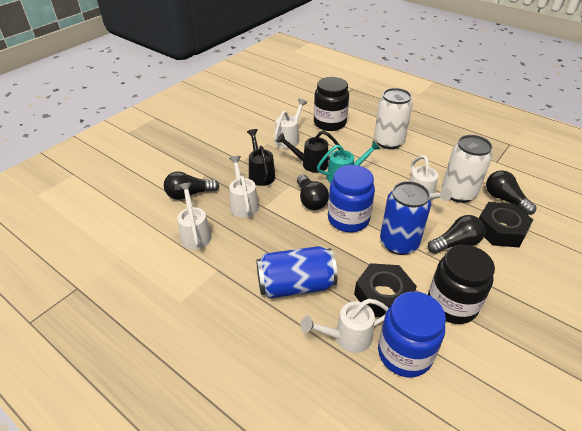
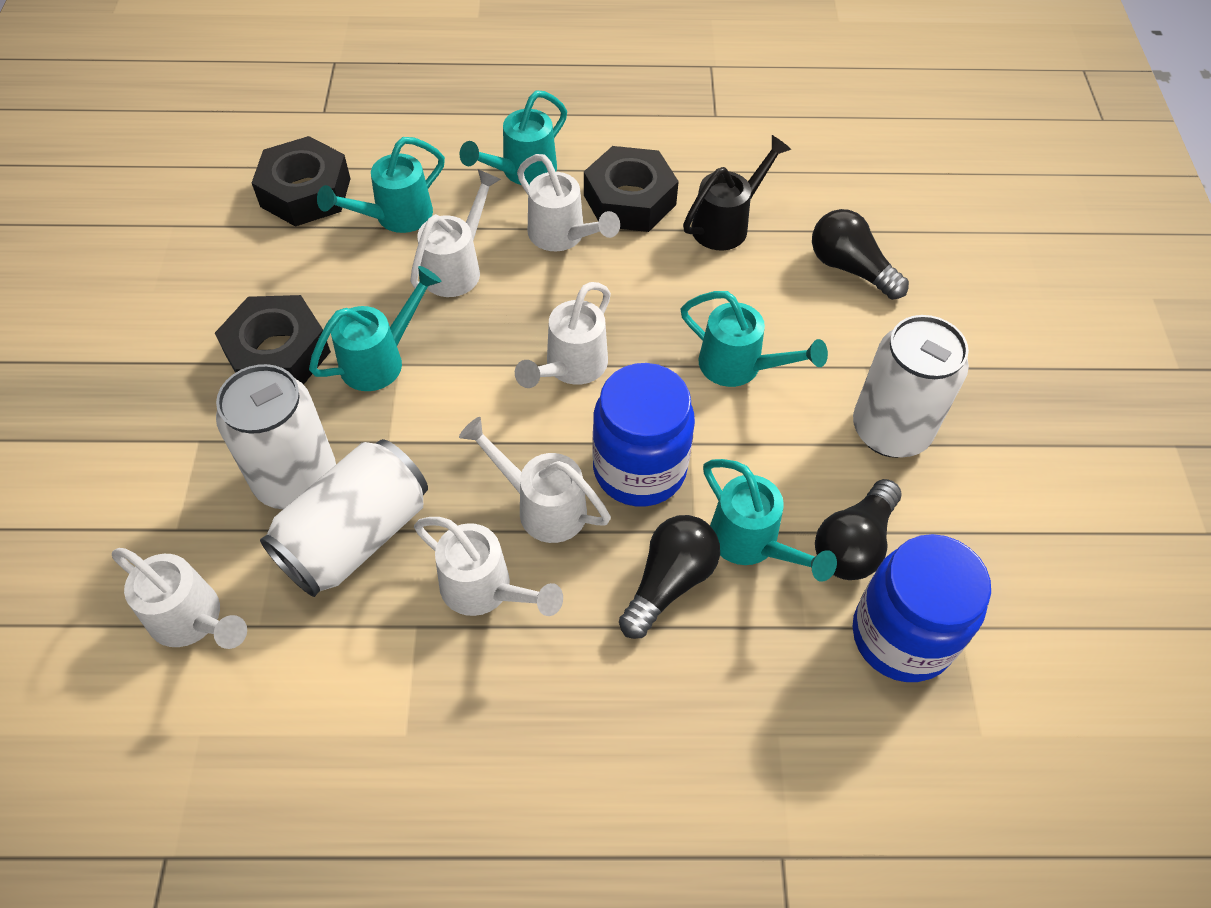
black jar: [314,77,349,131] [428,245,495,324] = 2 -> none = 0
black light bulb: [164,172,219,200] [297,174,329,210] [428,215,485,254] [486,170,537,215] = 4 -> [619,515,720,639] [812,209,909,300] [815,479,902,580] = 3
black nut: [354,263,417,317] [479,202,533,248] = 2 -> [215,295,331,385] [252,136,351,227] [584,146,679,232] = 3
black watering can: [247,129,275,186] [276,131,340,173] = 2 -> [683,135,791,250] = 1
blue can: [256,246,338,298] [380,181,431,255] = 2 -> none = 0
turquoise watering can: [317,141,380,183] = 1 -> [309,266,441,391] [317,137,445,233] [460,90,567,185] [681,291,828,387] [703,459,837,582] = 5
white can: [374,88,413,149] [442,135,493,203] = 2 -> [216,364,336,509] [260,439,428,597] [853,315,969,458] = 3
white watering can: [177,183,211,249] [229,156,259,218] [274,99,307,149] [300,299,389,353] [410,155,452,202] = 5 -> [112,548,247,649] [410,169,501,297] [414,517,563,616] [459,417,611,543] [515,282,611,388] [517,154,620,251] = 6

